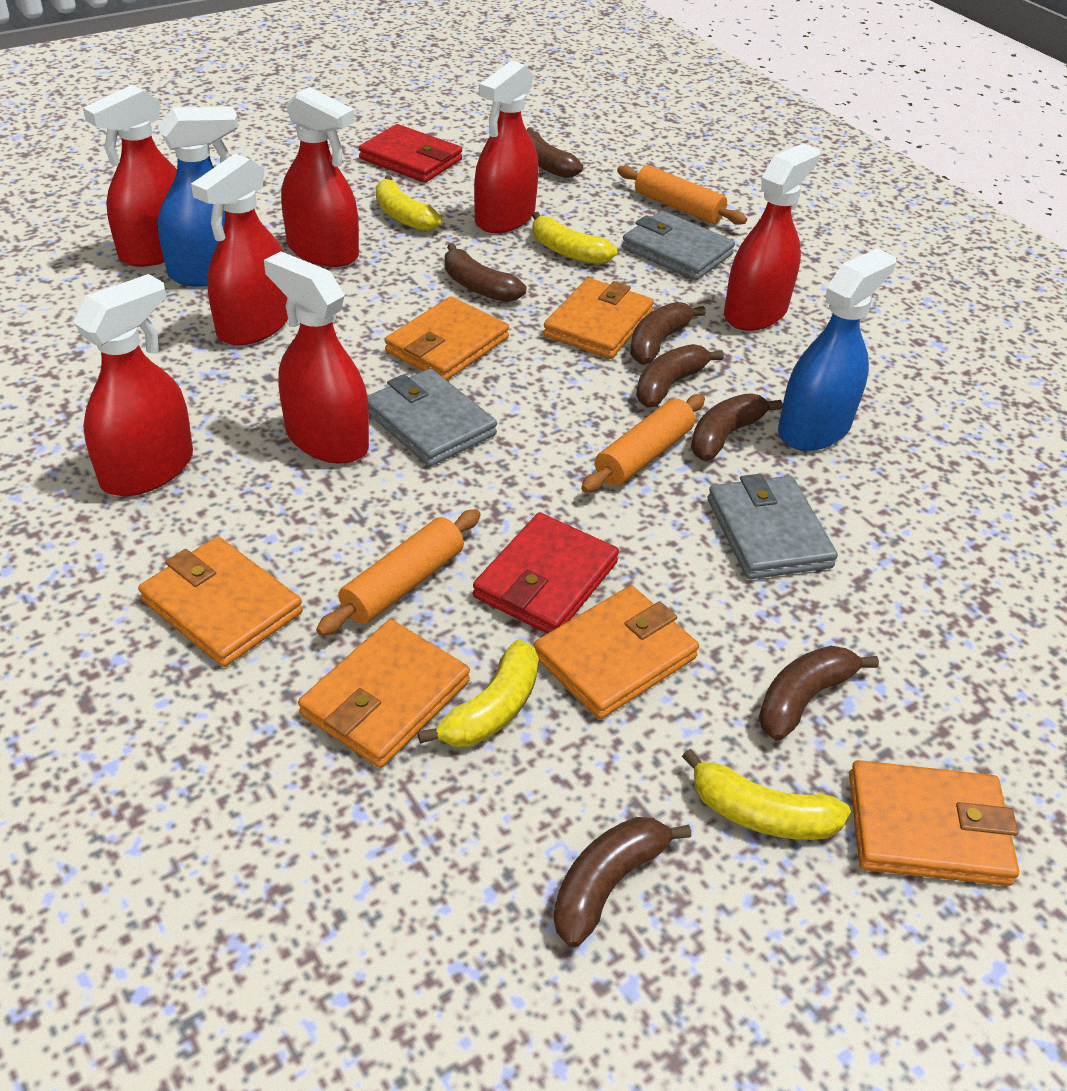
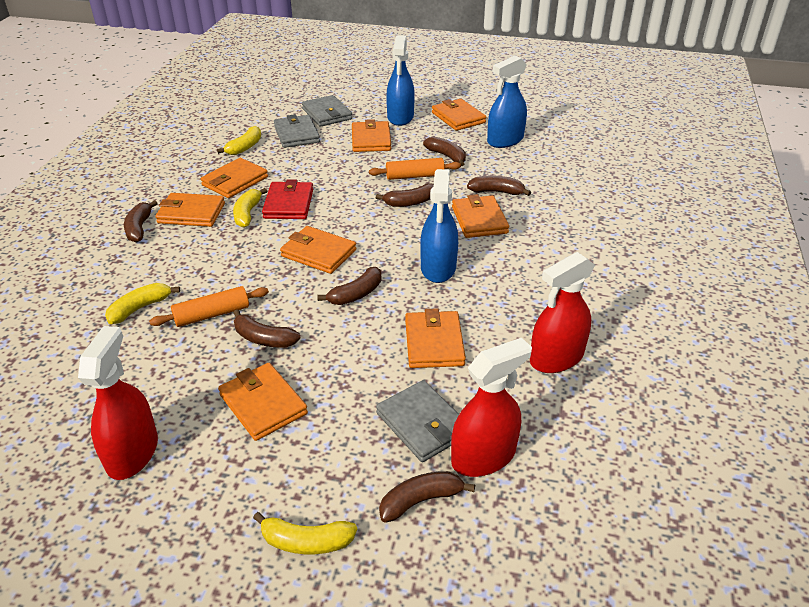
blue spray bottle: [158,107,239,287] [778,248,896,451] = 2 -> [386,35,415,126] [420,169,458,283] [487,55,527,148] = 3
orange rolling pin: [316,509,481,636] [581,394,705,493] [617,165,747,225] = 3 -> [149,286,269,327] [369,158,461,180] = 2
orange wallet: [138,536,303,667] [298,619,470,768] [385,296,509,380] [534,586,699,719] [543,278,654,359] [849,760,1019,886] = 6 -> [155,193,225,227] [201,158,268,198] [218,363,308,441] [280,226,356,274] [352,119,391,152] [405,308,466,368] [432,99,486,131] [452,194,509,238] = 8
red spray bottle: [73,274,193,496] [83,84,177,267] [191,153,288,345] [264,252,369,464] [281,87,359,267] [474,60,539,233] [724,143,820,331] = 7 -> [78,326,158,480] [451,338,532,477] [530,252,595,373] = 3
red wallet: [359,124,462,183] [473,512,619,634] = 2 -> [262,179,313,219] = 1

